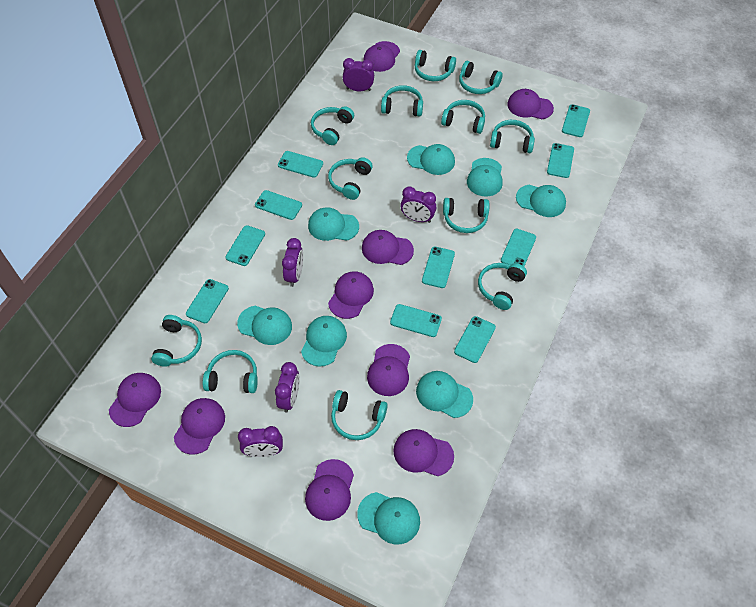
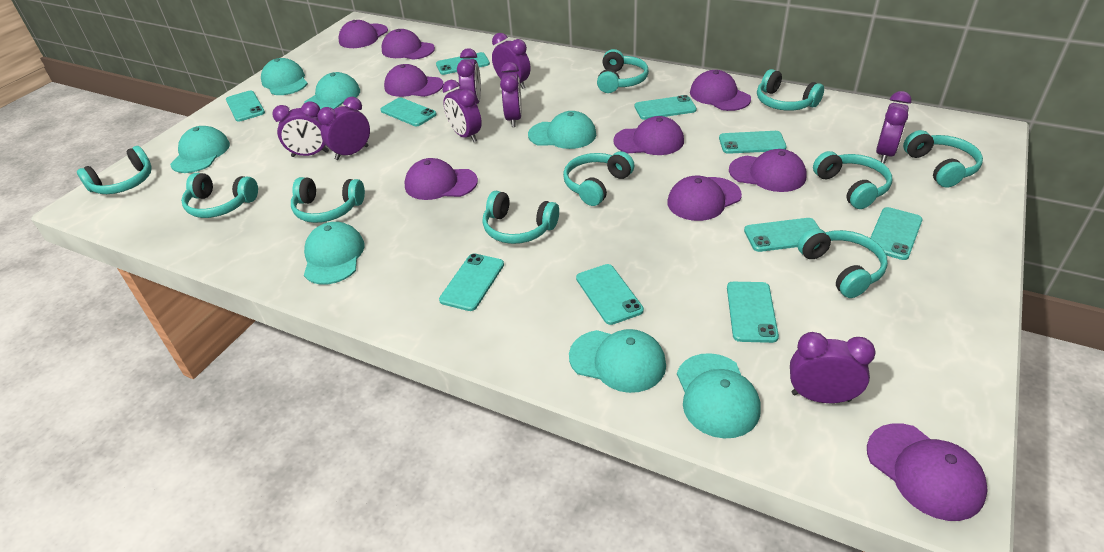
purple clock: [238,426,283,457] [275,362,300,413] [282,238,303,287] [343,58,374,91] [400,186,436,223] = 5 -> [272,101,329,157] [318,97,370,160] [442,80,482,142] [457,48,481,104] [492,33,530,89] [500,62,522,127] [790,332,876,403] [876,91,912,163] = 8
turquoise cap: [237,306,292,345] [301,316,347,367] [308,207,359,241] [357,492,420,544] [407,144,455,175] [416,371,473,418] [467,158,503,196] [516,185,566,217] = 8 -> [170,126,230,173] [261,58,308,95] [304,72,360,110] [304,222,365,285] [528,111,596,149] [569,329,666,393] [677,353,761,438] = 7
turquoise headphones: [151,315,202,367] [203,350,258,393] [311,106,354,145] [328,157,373,200] [331,390,388,440] [381,85,423,117] [415,50,456,81] [441,100,485,134] [443,198,489,233] [459,61,503,94] [478,263,527,310] [490,120,535,153] = 12 -> [77,146,152,194] [181,173,258,218] [291,177,365,223] [482,191,559,244] [563,151,635,206] [597,49,649,93] [757,69,824,111] [797,228,888,298] [813,151,892,209] [903,130,983,188] = 10

